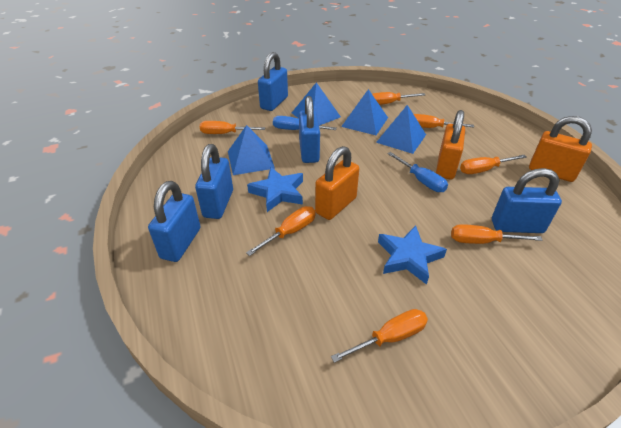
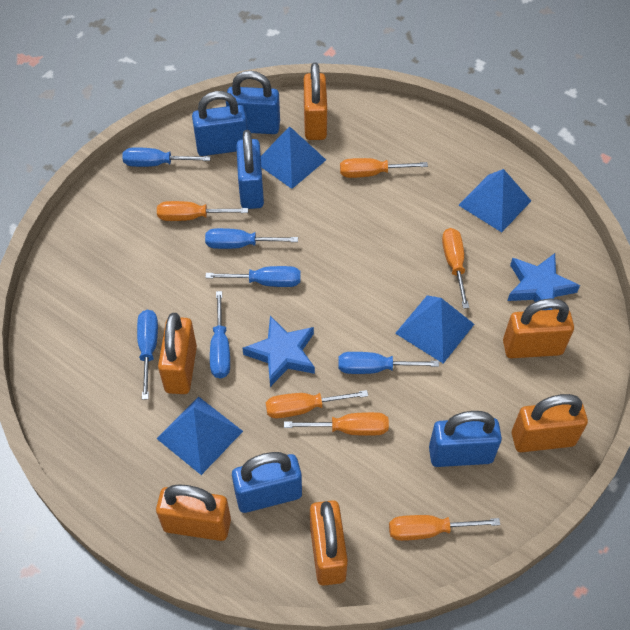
blue screwdriver: [273,116,337,130] [388,152,448,192] = 2 -> [122,147,211,167] [137,310,158,400] [205,228,298,249] [205,266,300,287] [210,291,230,378] [338,352,439,374] = 6
orange padlock: [315,146,359,220] [436,110,465,179] [529,116,592,182] = 3 -> [156,484,231,541] [158,313,197,394] [303,62,327,140] [310,500,348,586] [503,298,574,358] [512,394,588,452] = 6
orange screwdriver: [200,121,265,134] [246,206,316,256] [331,309,428,363] [372,92,425,105] [414,114,474,128] [451,224,543,244] [460,155,527,174] = 7 -> [157,201,248,221] [266,390,368,418] [284,412,389,436] [340,158,428,178] [389,515,500,541] [442,228,469,309] = 6

